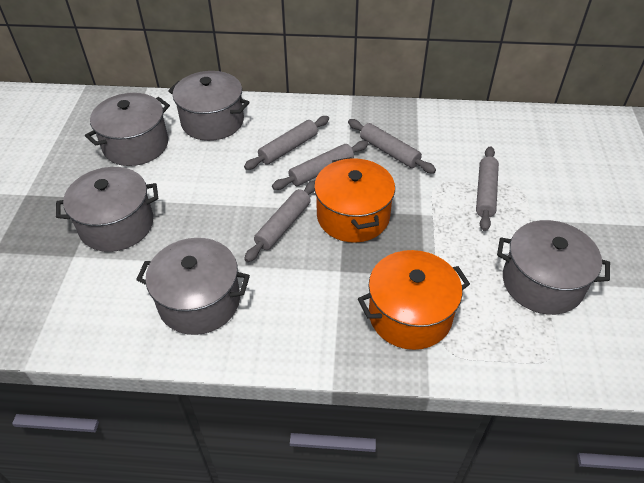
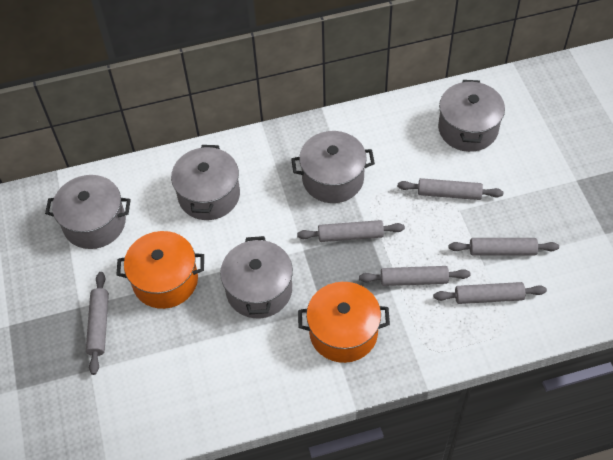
grey rolling pin: [244,116,329,170] [244,180,315,262] [272,141,368,190] [348,119,436,173] [476,146,499,231] = 5 -> [86,272,109,375] [297,220,405,242] [359,266,471,286] [398,178,503,200] [433,282,547,304] [449,238,559,256] = 6

